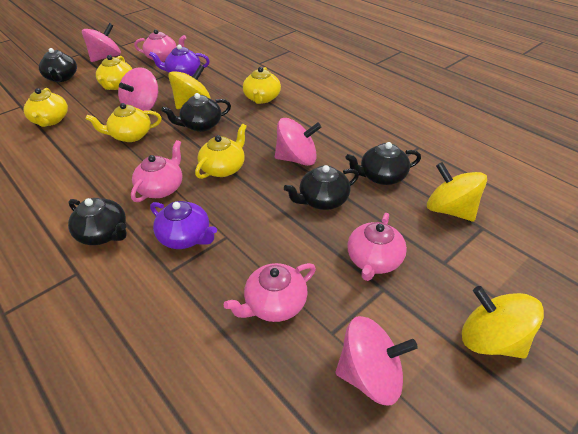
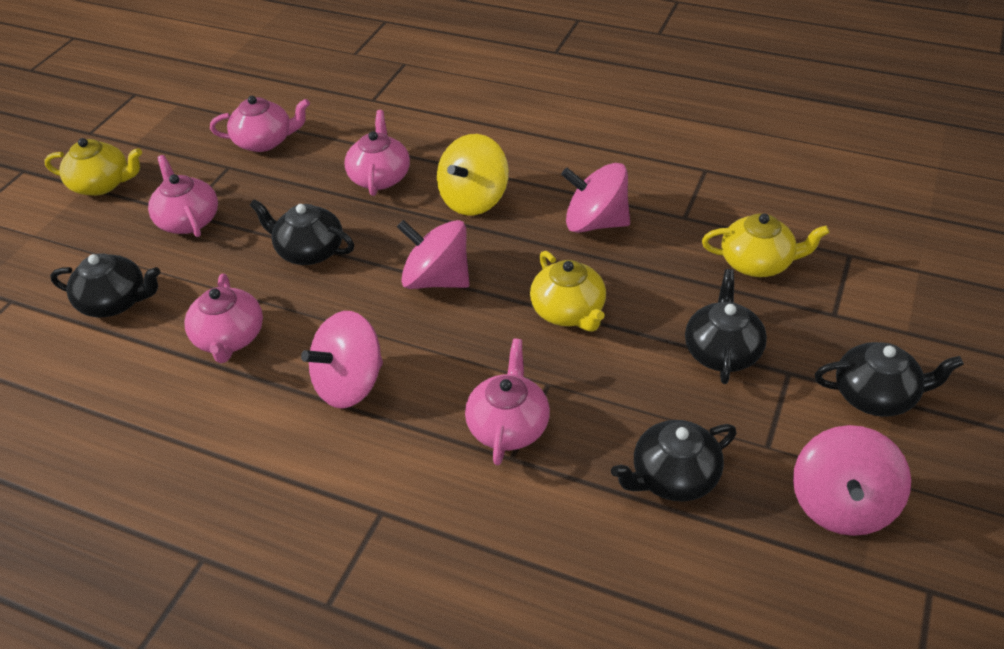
pink teapot: [131,140,182,202] [134,29,186,62] [223,263,316,322] [347,213,407,281] = 4 -> [148,155,218,237] [184,274,263,363] [210,96,310,152] [345,110,410,196] [465,339,550,465] = 5
purple teapot: [149,44,210,77] [150,201,217,249] = 2 -> none = 0
yellow spinning top: [168,65,211,109] [427,162,487,221] [462,286,544,359] = 3 -> [437,134,509,215] = 1
yellow teapot: [23,88,68,127] [86,103,162,142] [96,55,132,90] [195,124,247,179] [243,67,281,104] = 5 -> [44,138,142,196] [530,251,606,332] [702,213,830,277] = 3

